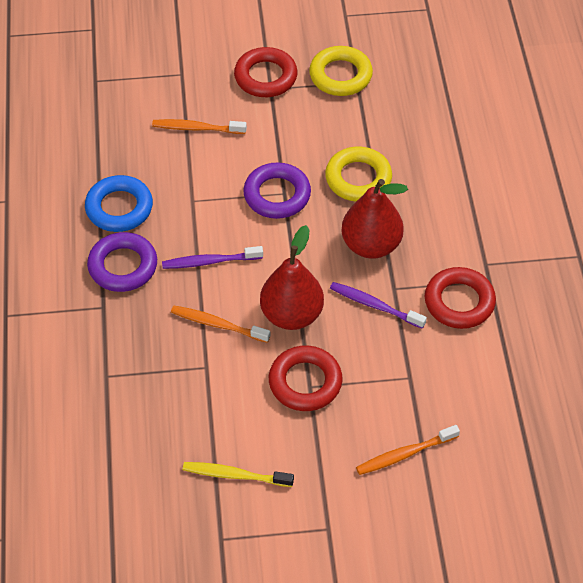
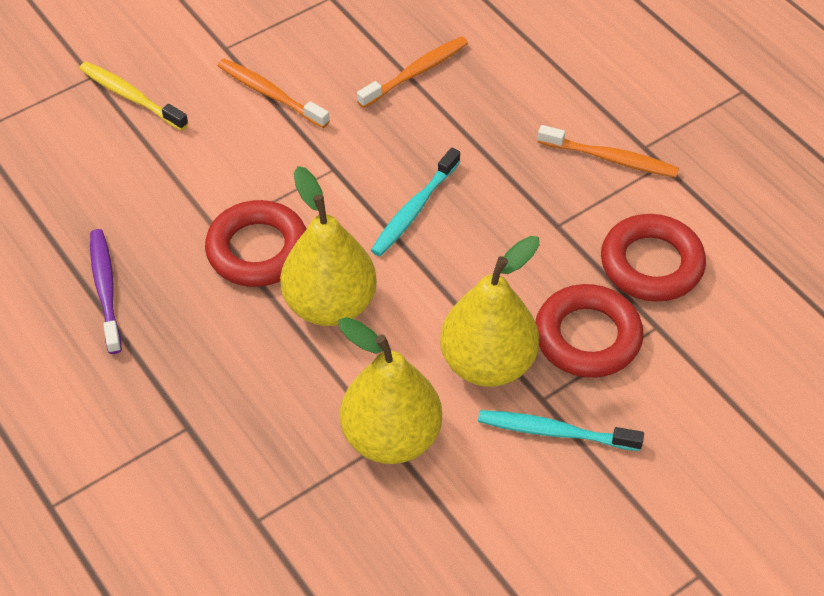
blue ring: [85,175,153,232] = 1 -> none = 0
purple ring: [87,232,157,292] [243,162,311,219] = 2 -> none = 0
purple toothbrush: [162,246,263,269] [330,282,427,329] = 2 -> [90,229,122,354] = 1
red pear: [260,225,324,330] [341,179,408,259] = 2 -> none = 0
turquoise toothbrush: none = 0 -> [371,148,460,256] [478,410,644,451] = 2
yellow pear: none = 0 -> [280,166,377,326] [338,317,442,464] [440,236,539,387] = 3
yellow ring: [309,46,373,96] [325,147,392,202] = 2 -> none = 0

